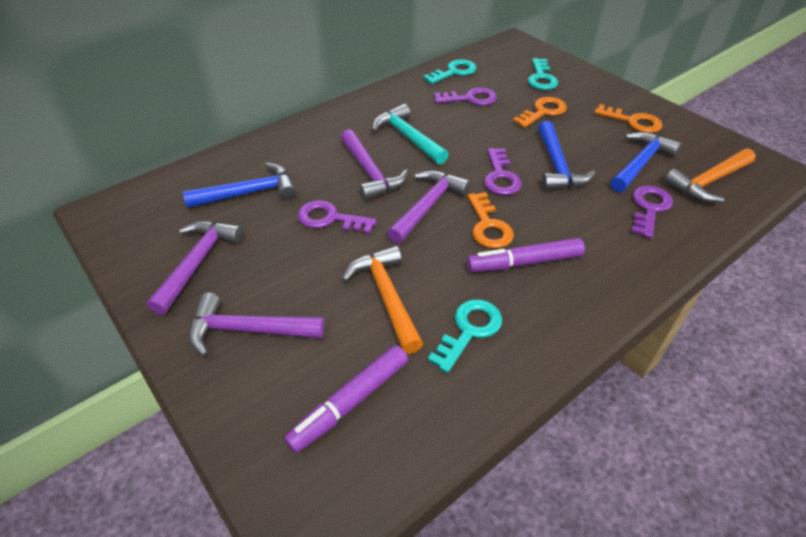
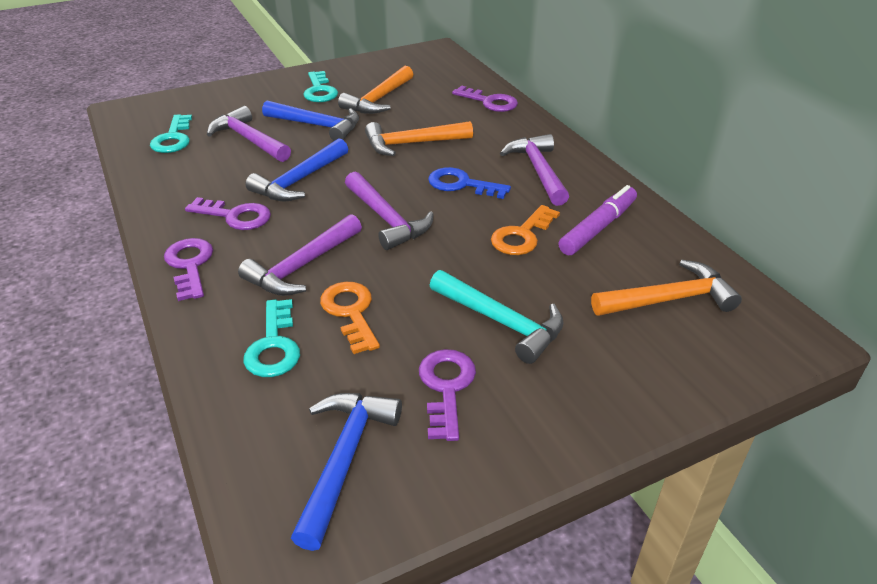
blue key: none = 0 -> [428,167,511,199] = 1
orange hammer: [342,245,423,354] [664,148,756,203] = 2 -> [338,66,414,114] [365,121,473,156] [591,259,742,316] = 3
orange key: [467,192,514,249] [513,97,567,128] [594,104,662,133] = 3 -> [320,282,380,354] [491,205,560,255] = 2
purple marker: [284,345,408,453] [467,238,585,272] = 2 -> [558,185,637,255] = 1

